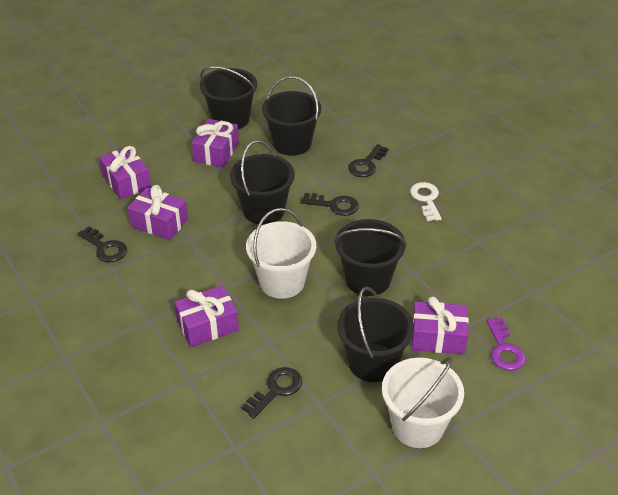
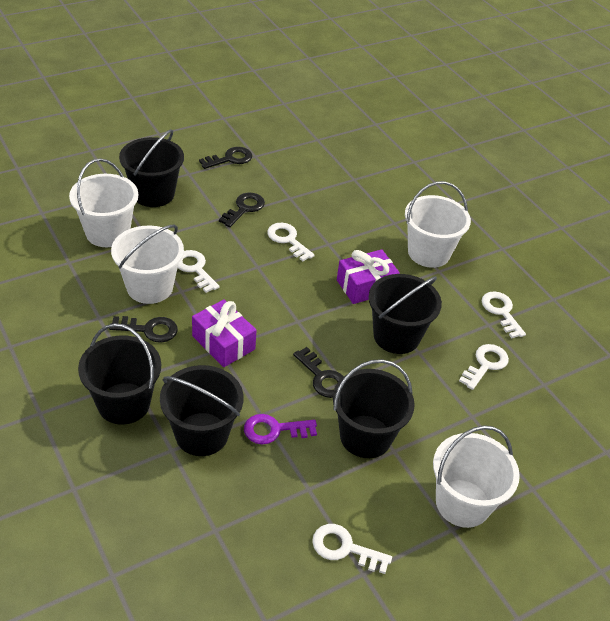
purple gift: [99,146,151,200] [128,185,188,240] [174,286,239,347] [192,119,239,168] [412,296,469,354] = 5 -> [192,299,257,367] [337,249,400,304] = 2
white bucket: [246,208,316,299] [382,357,464,448] = 2 -> [69,158,138,247] [111,225,184,304] [405,181,471,268] [433,425,520,528] = 4
white key: [410,182,442,221] = 1 -> [178,250,219,293] [267,223,315,262] [312,524,392,574] [459,344,509,390] [482,291,526,338] = 5

